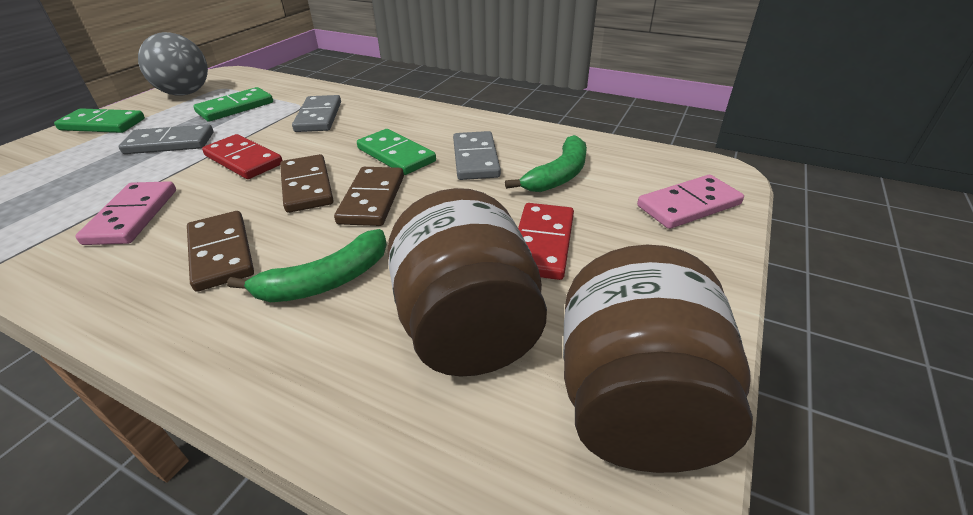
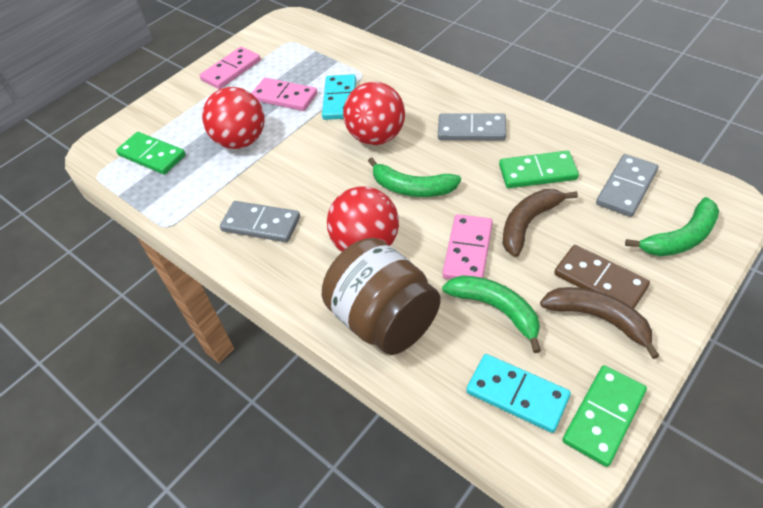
brown banana: none = 0 -> [503,189,578,257] [540,287,660,359] = 2
brown domino: [187,211,254,292] [280,154,334,213] [334,167,404,226] = 3 -> [554,245,650,309] = 1
brown jar: [387,188,547,377] [563,245,753,473] = 2 -> [322,238,441,355] = 1
green banana: [227,229,387,302] [505,135,587,192] = 2 -> [368,157,461,197] [442,275,541,353] [625,197,719,256] = 3
grey ball: [138,32,208,96] = 1 -> none = 0
pink domino: [75,181,176,245] [637,175,744,229] = 2 -> [200,47,261,89] [251,78,317,111] [442,214,493,279] = 3
red ball: none = 0 -> [202,87,265,149] [327,186,399,252] [343,82,405,145] = 3
red domino: [202,134,283,179] [518,203,574,280] = 2 -> none = 0
turquoise domino: none = 0 -> [322,74,356,120] [466,354,571,433] = 2

